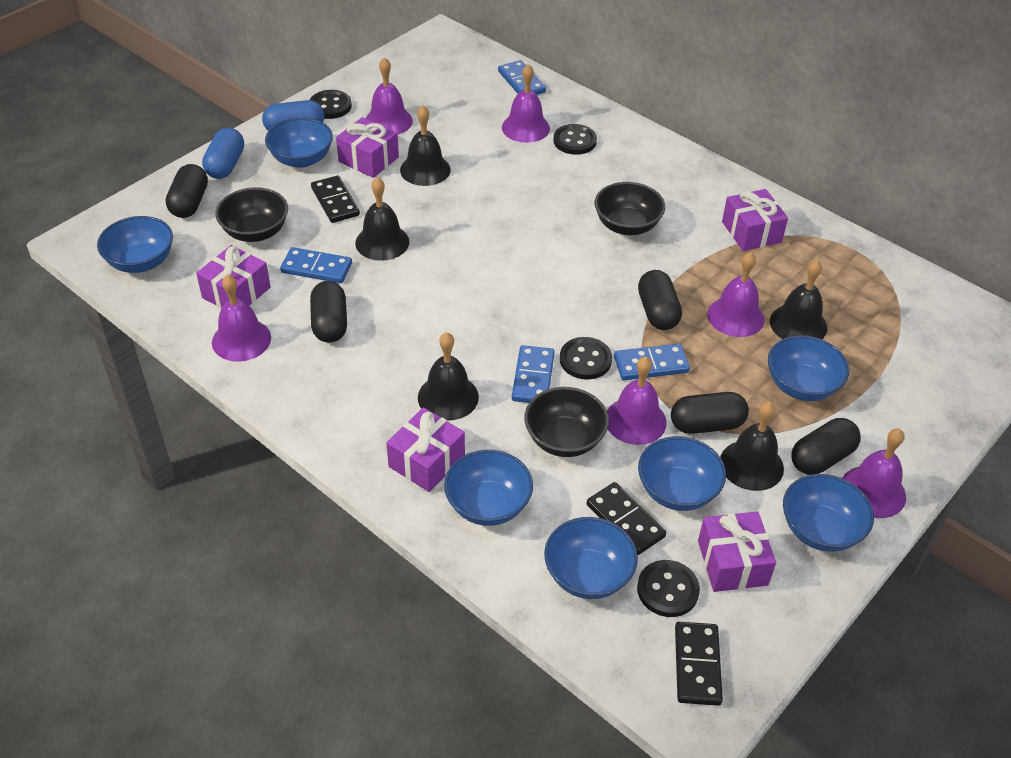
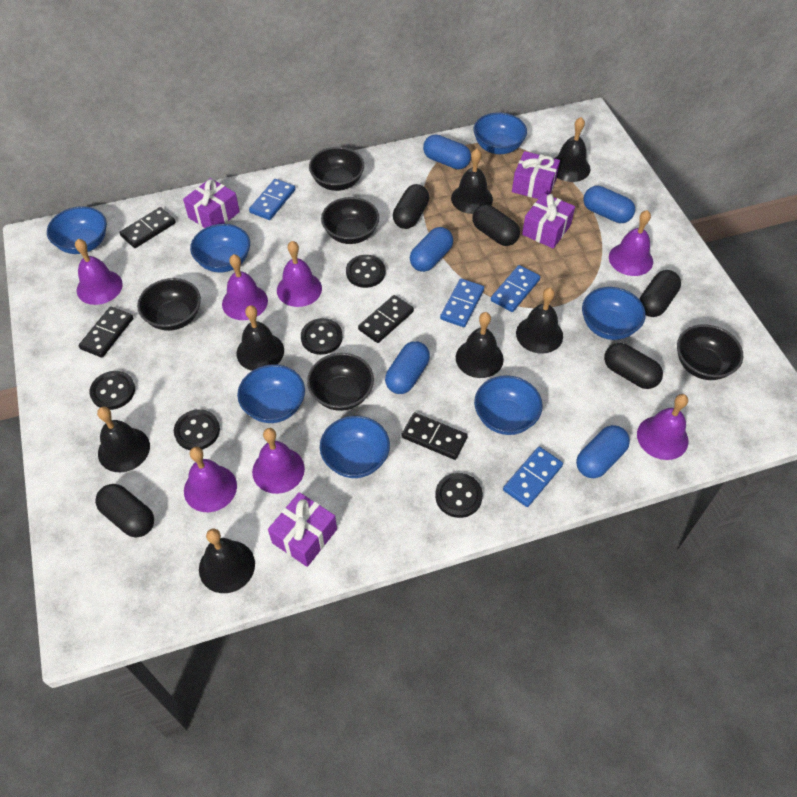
black bell: [355,177,409,261] [400,105,451,186] [418,332,479,421] [720,401,784,491] [770,260,827,339] = 5 -> [97,406,150,472] [199,529,255,593] [237,305,284,371] [451,149,493,214] [456,312,504,378] [516,288,563,354] [555,117,591,182] = 7
black bowl: [215,187,288,242] [524,387,609,457] [595,182,665,235] = 3 -> [137,278,201,331] [307,353,374,411] [309,147,364,191] [321,197,379,244] [677,324,743,380] = 5
black button: [310,90,352,119] [553,124,597,155] [560,337,612,380] [637,560,700,617] = 4 -> [89,371,135,410] [174,409,220,450] [301,318,343,355] [346,255,385,288] [435,473,483,518] = 5
black domino: [311,176,360,223] [587,482,666,555] [675,622,723,706] = 3 -> [79,307,133,358] [119,207,176,248] [358,295,414,343] [401,413,468,460] = 4
blue capsule: [202,128,244,179] [262,100,324,131] = 2 -> [385,341,430,394] [410,227,453,272] [423,135,471,169] [576,425,630,478] [583,186,635,223] = 5
purple bell: [212,274,271,361] [365,57,413,134] [502,64,550,143] [607,356,667,445] [707,252,764,337] [843,428,906,518] = 6 -> [75,239,123,305] [184,447,237,512] [222,254,268,320] [252,428,305,494] [277,241,322,307] [609,210,653,276] [637,394,689,460] = 7
purple gift: [196,245,271,308] [336,117,399,178] [386,407,465,492] [698,511,776,592] [722,189,788,251] = 5 -> [183,178,240,228] [268,492,337,567] [512,151,560,199] [522,193,575,249] = 4

